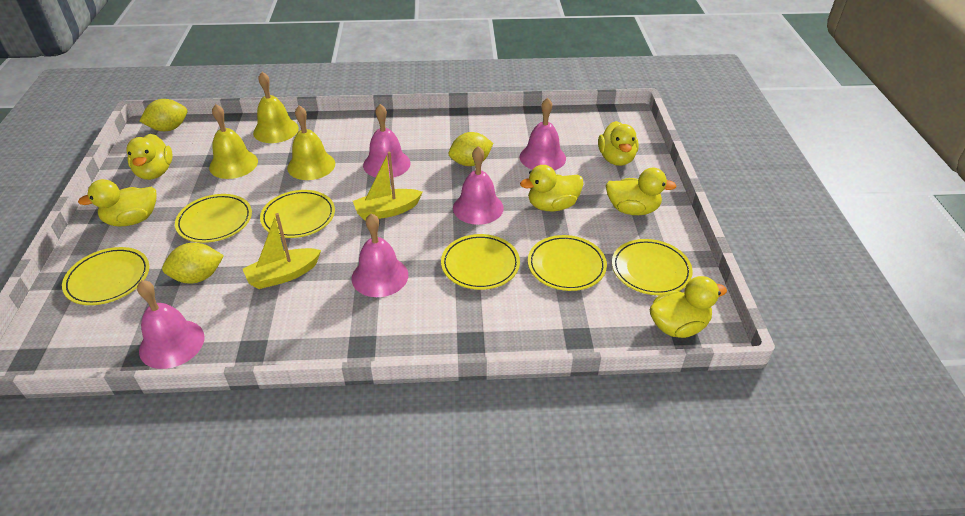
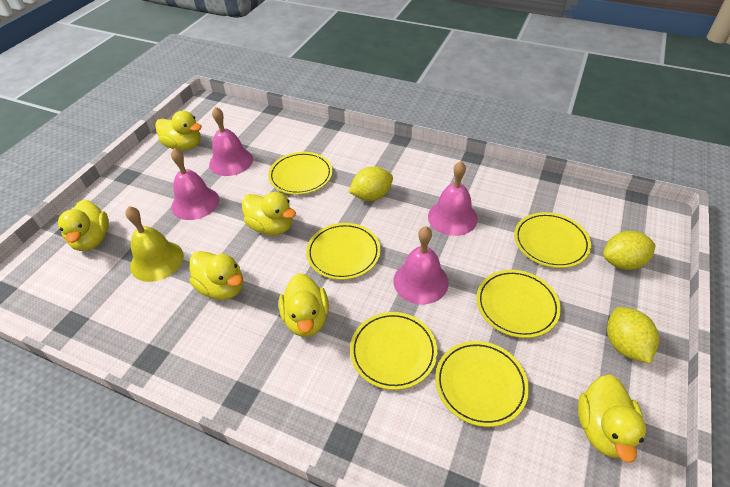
pink bell: [137,280,205,369] [352,213,408,297] [363,104,410,178] [453,146,504,225] [520,98,566,170] = 5 -> [171,148,219,220] [209,107,253,176] [393,226,449,304] [428,161,478,236] = 4
yellow bell: [209,104,258,179] [253,72,299,143] [287,105,335,180] = 3 -> [126,206,184,282] = 1
yellow boat: [243,213,321,289] [353,152,423,221] = 2 -> none = 0

